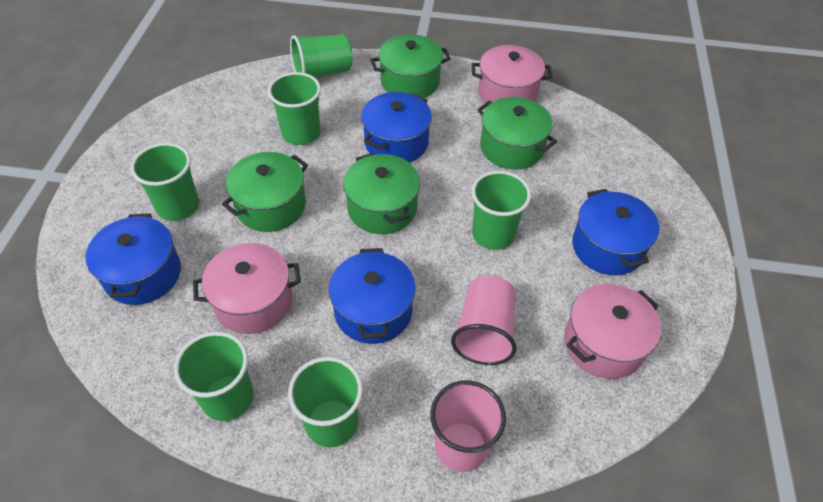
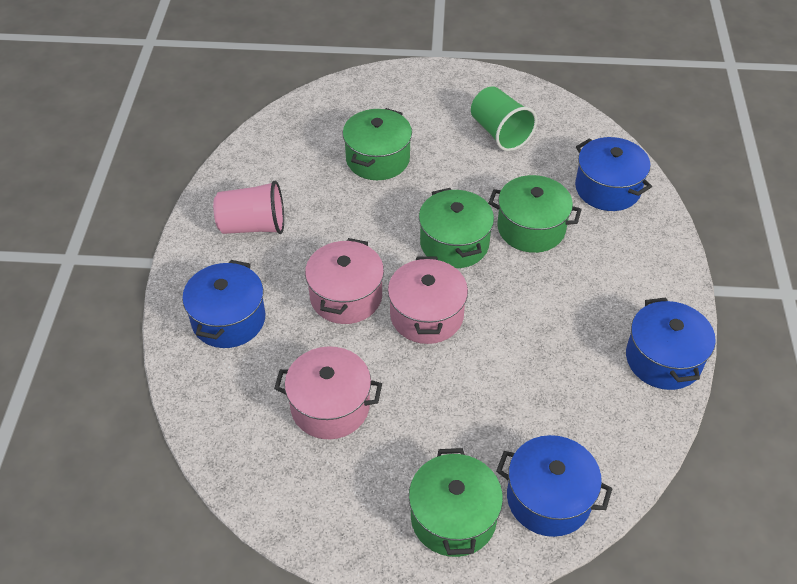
green cup: [131,143,199,221] [174,331,254,421] [268,72,321,145] [288,357,363,447] [290,34,353,78] [472,171,531,250] = 6 -> [471,86,537,151] = 1
pink cup: [430,381,506,472] [451,276,517,365] = 2 -> [213,180,284,234] = 1

